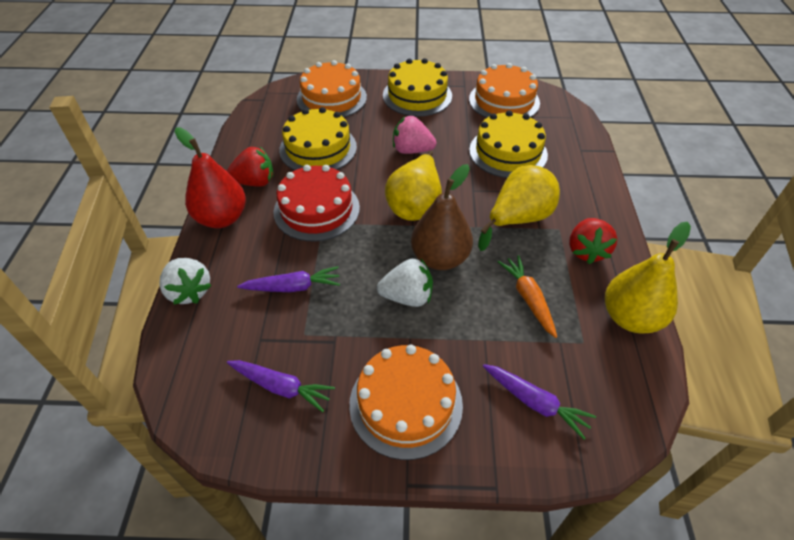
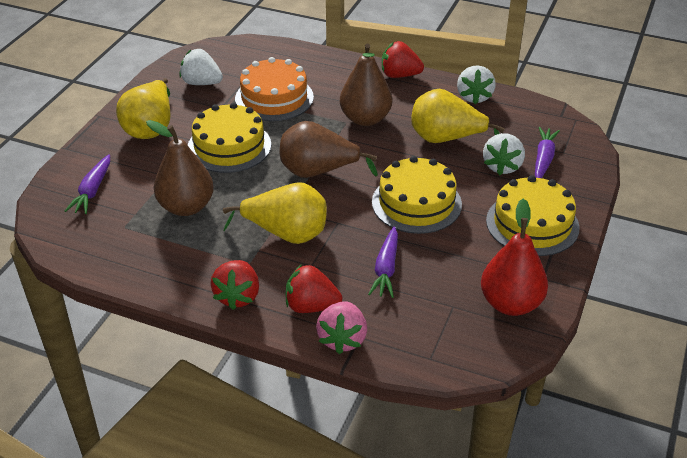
brown pear: [411,164,473,270] = 1 -> [146,120,214,216] [280,121,378,178] [340,44,392,126] = 3
orange cake: [297,60,367,117] [349,345,463,460] [469,63,540,118] = 3 -> [235,57,314,121] = 1
orange carrot: [498,255,557,338] = 1 -> none = 0
red cake: [274,165,360,241] = 1 -> none = 0
red strawberry: [227,147,273,187] [569,218,618,264] = 2 -> [210,260,259,310] [285,264,342,313] [382,41,424,78] = 3
white strawberry: [159,258,212,305] [377,259,433,307] = 2 -> [179,49,223,85] [457,65,496,104] [483,133,525,175] = 3

